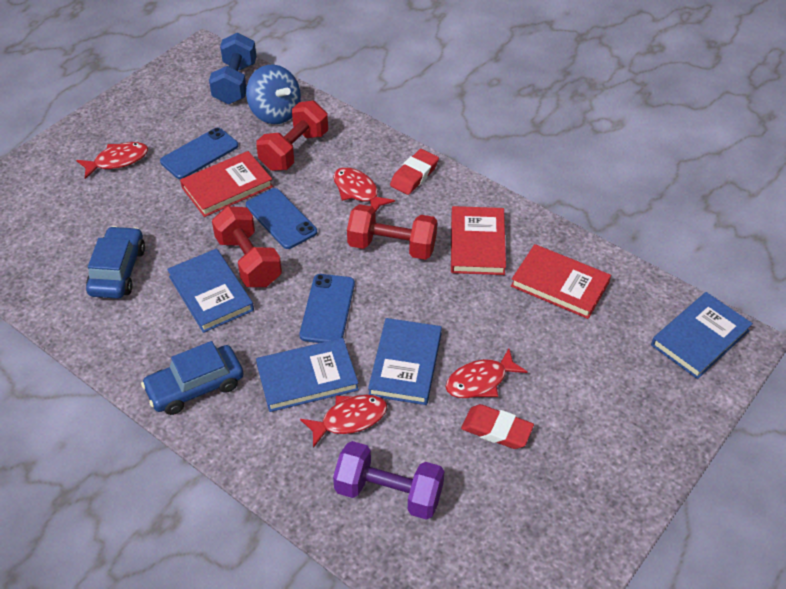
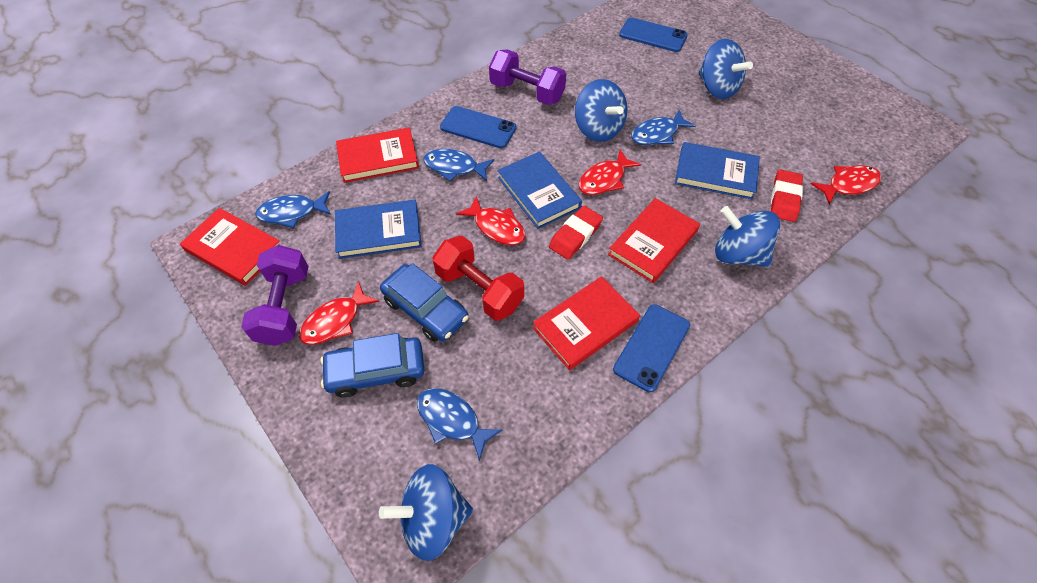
blue book: [167,249,254,333] [256,338,359,412] [368,318,442,405] [651,292,753,379] = 4 -> [335,200,422,259] [497,151,582,229] [675,142,760,200] = 3
blue dumbbell: [209,33,257,104] = 1 -> none = 0
blue fish: none = 0 -> [255,191,331,228] [417,388,503,461] [423,149,494,181] [631,110,696,145] = 4
blue spinning top: [246,64,301,124] = 1 -> [379,464,473,561] [575,79,627,142] [698,39,753,99] [715,206,780,267] = 4
purple dumbbell: [333,441,445,520] = 1 -> [241,245,309,346] [489,49,566,105] = 2
red book: [180,151,273,217] [451,206,506,275] [511,244,611,319] = 3 -> [180,208,280,286] [336,127,419,183] [533,276,640,370] [608,198,700,283] = 4
red dumbbell: [212,206,282,287] [256,101,328,171] [347,204,437,260] = 3 -> [432,236,524,321] = 1

